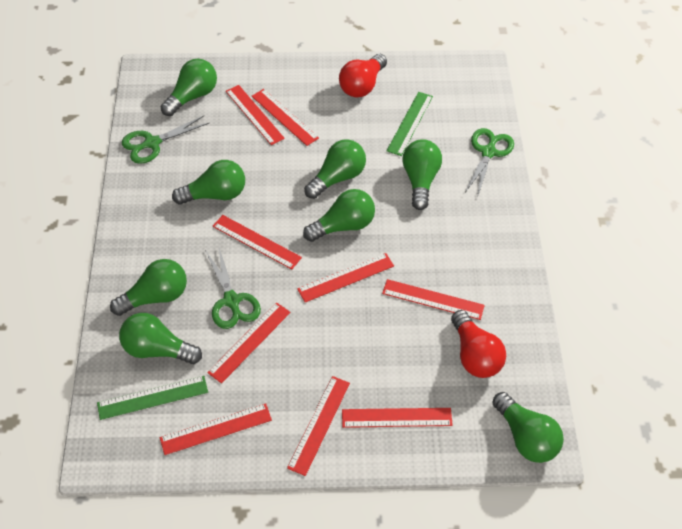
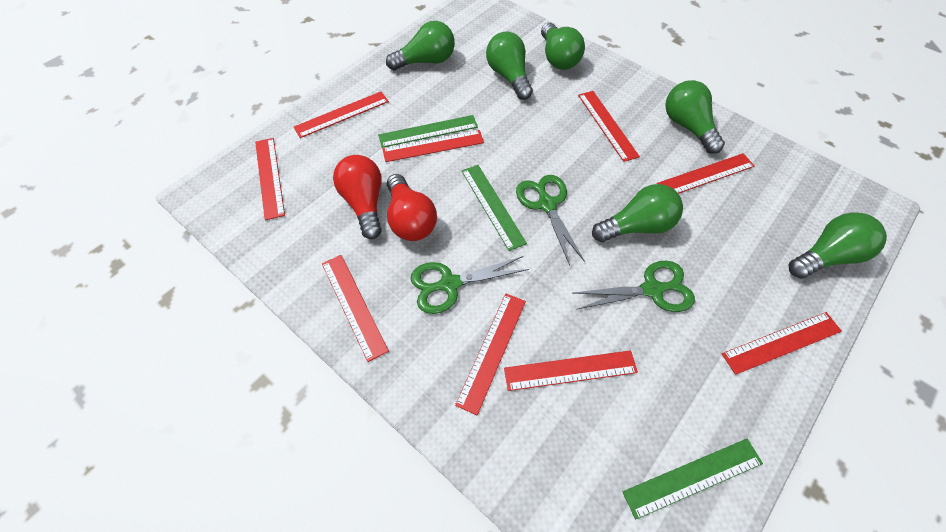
green light bulb: [110,259,187,316] [119,313,202,364] [160,58,217,116] [172,160,245,205] [303,189,375,242] [304,139,366,199] [402,139,442,210] [492,392,564,463] = 8 -> [386,21,455,71] [486,31,533,100] [541,23,585,70] [592,184,683,242] [665,80,725,154] [788,212,887,279] = 6
green ruler: [97,376,208,420] [387,92,433,156] = 2 -> [378,115,478,148] [462,165,527,251] [622,439,763,520] = 3

